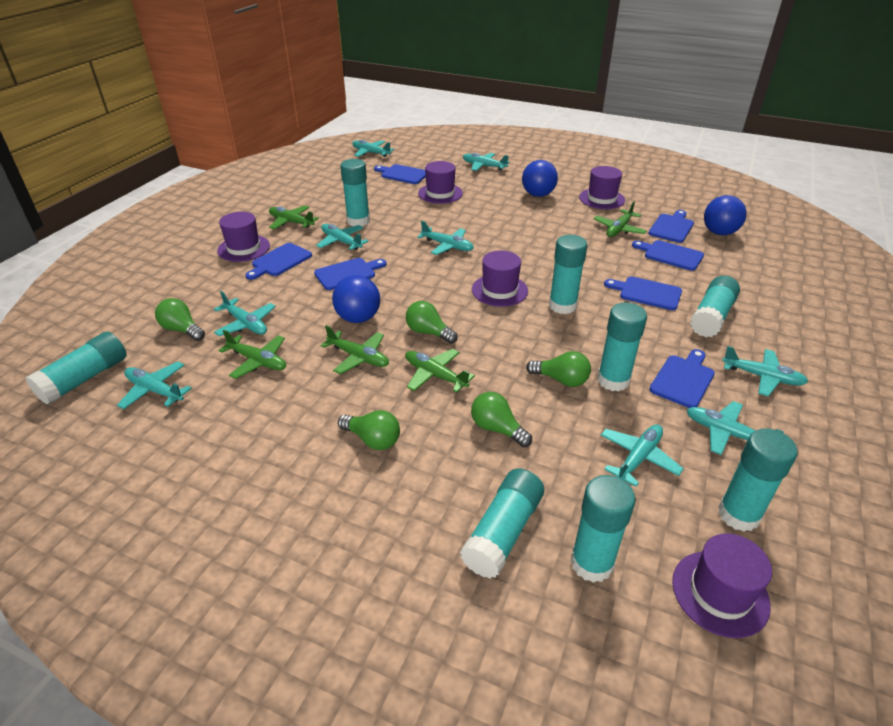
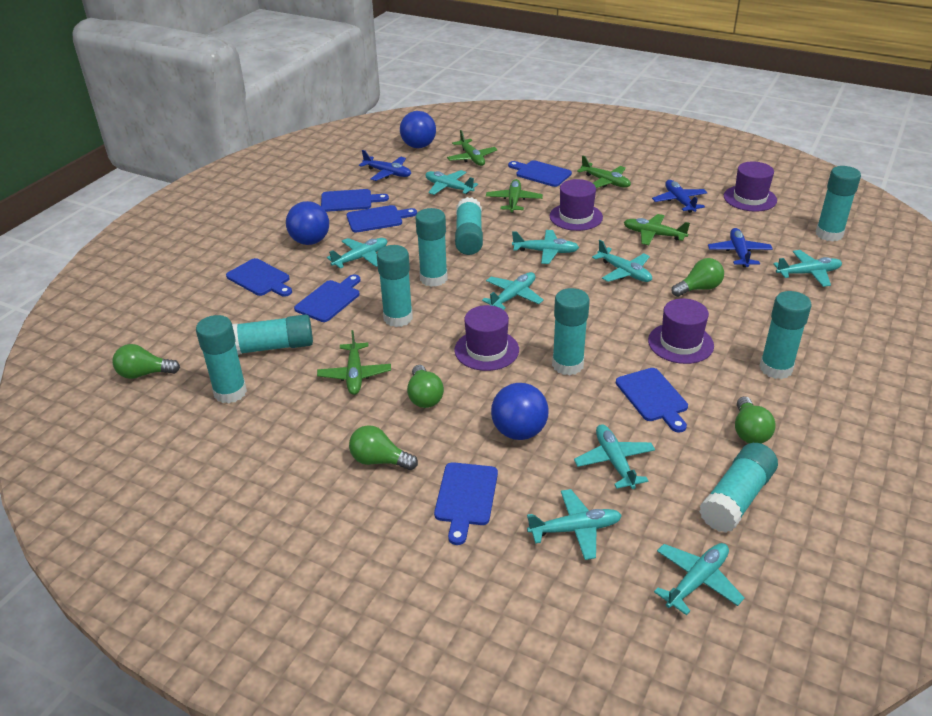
blue plane: none = 0 -> [359,150,411,181] [652,180,708,213] [708,228,773,267] = 3
purple hat: [217,212,270,262] [418,161,463,204] [472,251,528,307] [579,166,625,209] [672,533,772,638] = 5 -> [454,305,519,371] [550,179,603,231] [648,298,714,364] [724,161,777,211] = 4
turquoise glue stick: [26,332,127,405] [340,159,370,226] [460,469,544,579] [549,235,588,314] [570,475,636,583] [597,303,647,392] [690,276,740,337] [718,428,798,532] = 8 -> [196,315,247,403] [232,314,313,355] [377,245,413,327] [415,208,447,287] [455,197,483,255] [552,288,590,375] [699,443,778,533] [759,291,812,379] [816,166,861,242] = 9

